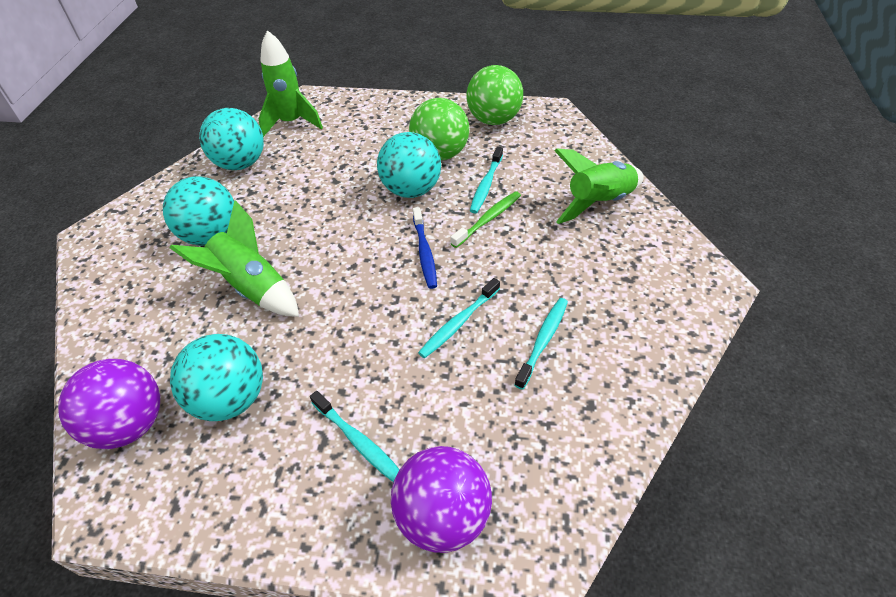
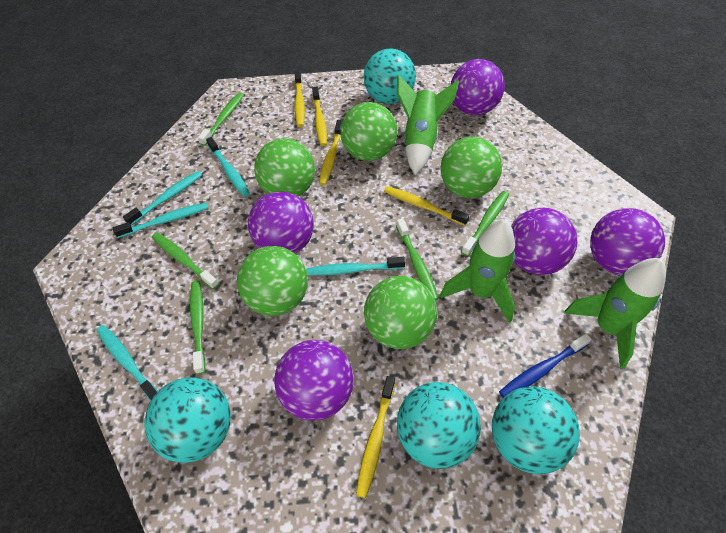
green ball: [409,98,469,160] [466,65,523,125] = 2 -> [237,246,308,316] [254,138,315,196] [340,102,397,161] [364,276,437,349] [441,137,502,198] = 5
green toothbrush: [450,191,521,248] = 1 -> [152,233,219,289] [190,281,205,374] [198,93,244,146] [396,218,439,301] [461,191,509,256] = 5
purple ball: [58,359,160,449] [391,446,492,553] = 2 -> [248,191,314,254] [274,340,354,421] [451,59,505,115] [511,208,578,275] [590,208,665,275] = 5
turquoise toothbrush: [310,391,400,482] [418,278,500,358] [470,147,503,213] [514,298,568,390] = 4 -> [97,325,158,400] [113,203,208,238] [123,171,202,225] [206,137,250,197] [306,257,405,276] = 5
yellow toothbrush: none = 0 -> [295,70,305,127] [312,87,327,146] [319,120,342,186] [356,376,395,498] [384,186,469,226] = 5

